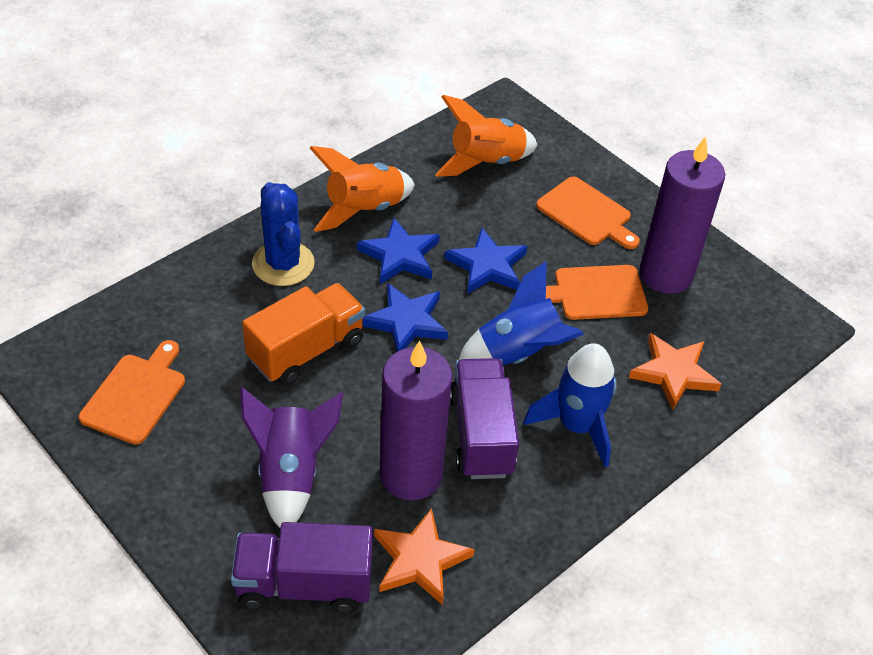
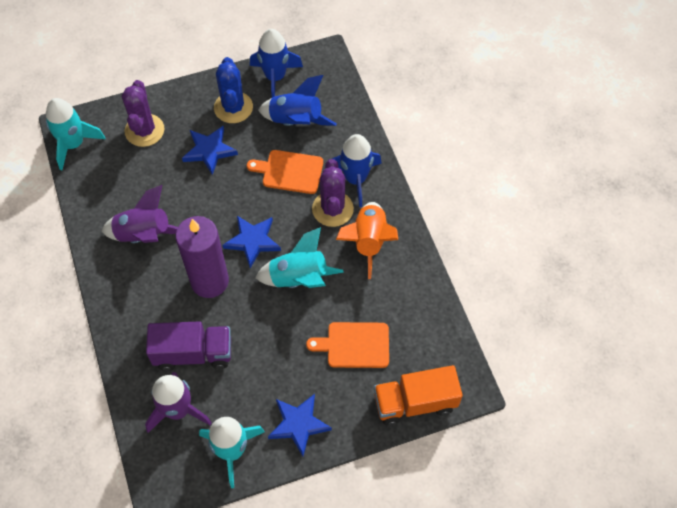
blue rocket: [459,261,584,365] [523,343,617,467] = 2 -> [250,29,303,97] [258,75,337,126] [329,134,382,207] = 3
orange cutting board: [79,340,185,445] [536,176,640,249] [546,265,648,320] = 3 -> [247,150,323,194] [306,322,389,368] = 2
orange rocket: [310,146,415,232] [435,95,537,177] = 2 -> [336,202,398,279] = 1
orange star: [374,508,474,605] [629,333,721,410] = 2 -> none = 0
purple cactus: none = 0 -> [122,80,164,147] [312,159,354,227] = 2
purple candle: [380,340,452,500] [640,136,725,294] = 2 -> [175,216,229,298] = 1
purple rocket: [240,387,343,528] = 1 -> [101,185,178,243] [145,372,212,433] = 2
purple truck: [231,522,373,613] [450,358,519,479] = 2 -> [146,321,231,371] = 1
turquoise rocket: none = 0 -> [46,98,106,170] [199,417,265,488] [255,227,344,288] = 3

